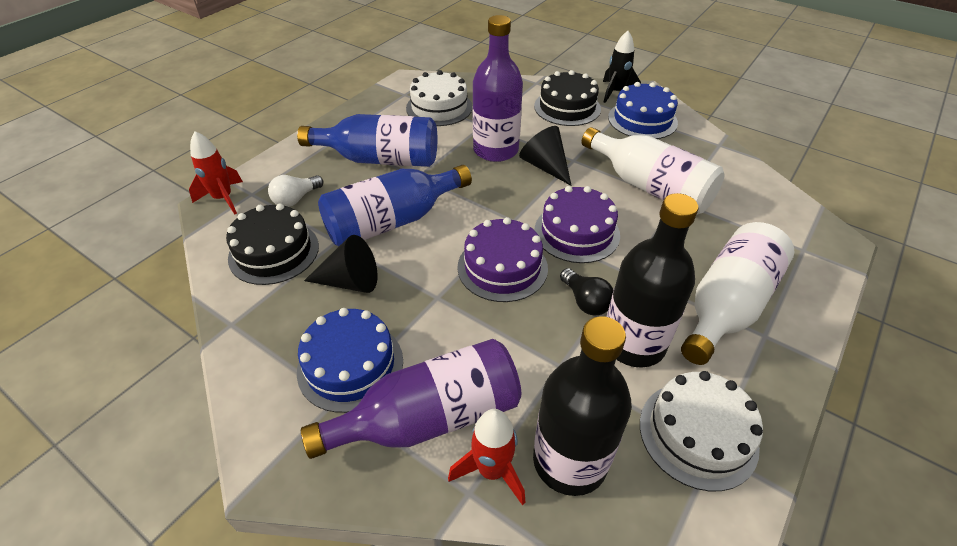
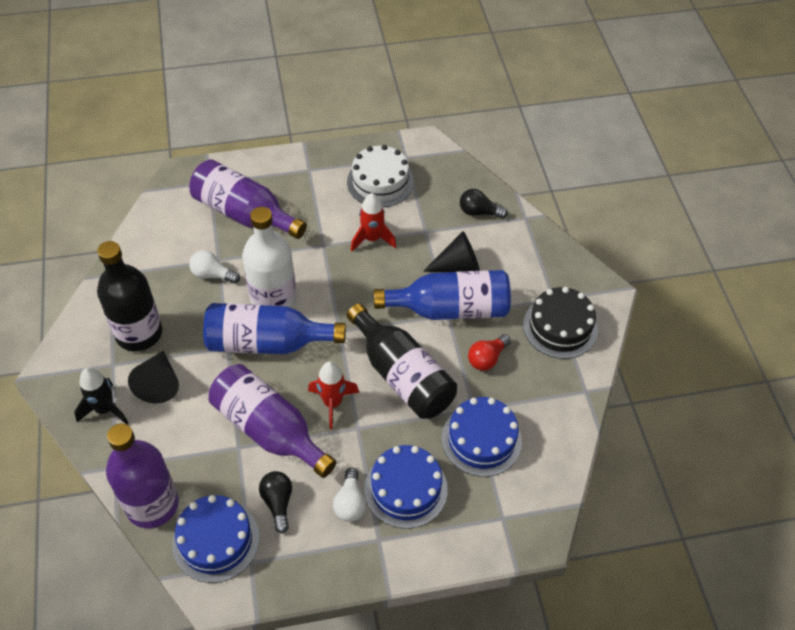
black cake: [226,203,319,285] [534,70,601,126] = 2 -> [523,287,598,359] = 1
black light bulb: [560,268,613,316] = 1 -> [259,471,292,534] [460,189,508,219] = 2
blue cake: [297,308,403,413] [608,82,678,139] = 2 -> [172,495,260,583] [364,445,448,529] [442,397,522,477] = 3
purple bottle: [301,339,521,459] [473,15,523,162] = 2 -> [106,424,179,528] [189,159,307,239] [209,364,336,478] = 3
purple cake: [457,217,548,302] [535,186,620,263] = 2 -> none = 0
red light bulb: none = 0 -> [468,334,511,371] = 1
white bottle: [582,127,724,215] [681,222,794,365] = 2 -> [242,207,297,308] = 1
white cake: [406,70,473,126] [640,371,763,491] = 2 -> [347,145,414,207] = 1
white light bulb: [268,175,323,207] = 1 -> [189,250,240,284] [333,468,366,522] = 2

